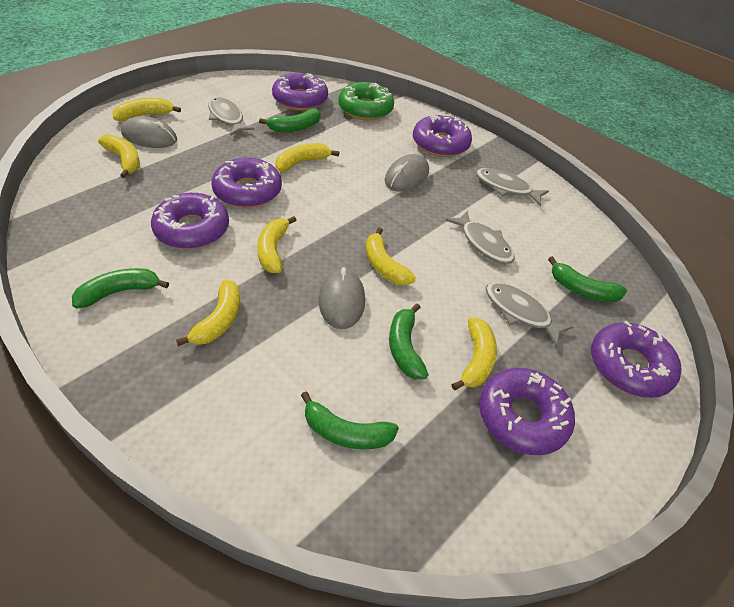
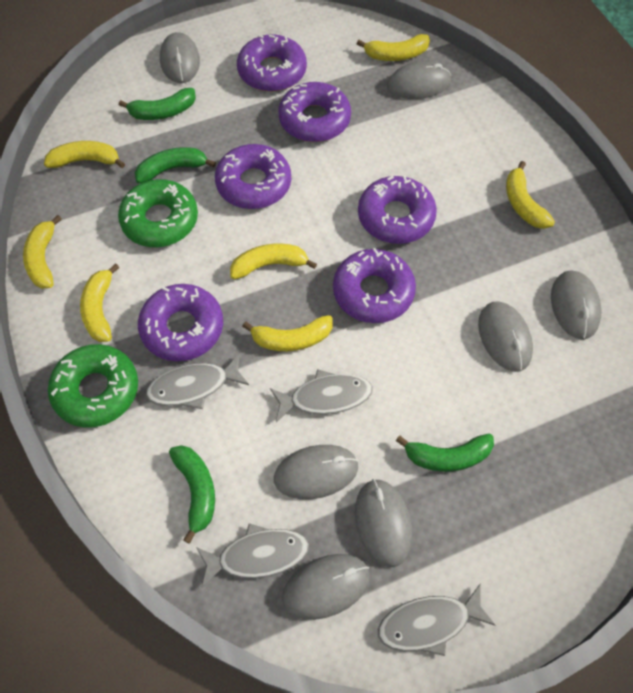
green banana: [72,268,169,308] [259,109,321,132] [301,392,399,450] [389,304,429,379] [548,256,627,302] = 5 -> [119,88,196,120] [135,147,216,184] [169,445,215,544] [396,433,494,472] = 4
green donut: [338,82,394,120] = 1 -> [48,344,138,428] [118,179,198,247] = 2
grey mouse: [121,116,177,148] [319,267,365,329] [385,154,429,192] = 3 -> [160,32,200,83] [274,445,358,499] [282,554,370,620] [355,479,412,567] [387,61,451,99] [478,301,533,372] [551,270,602,340] = 7

